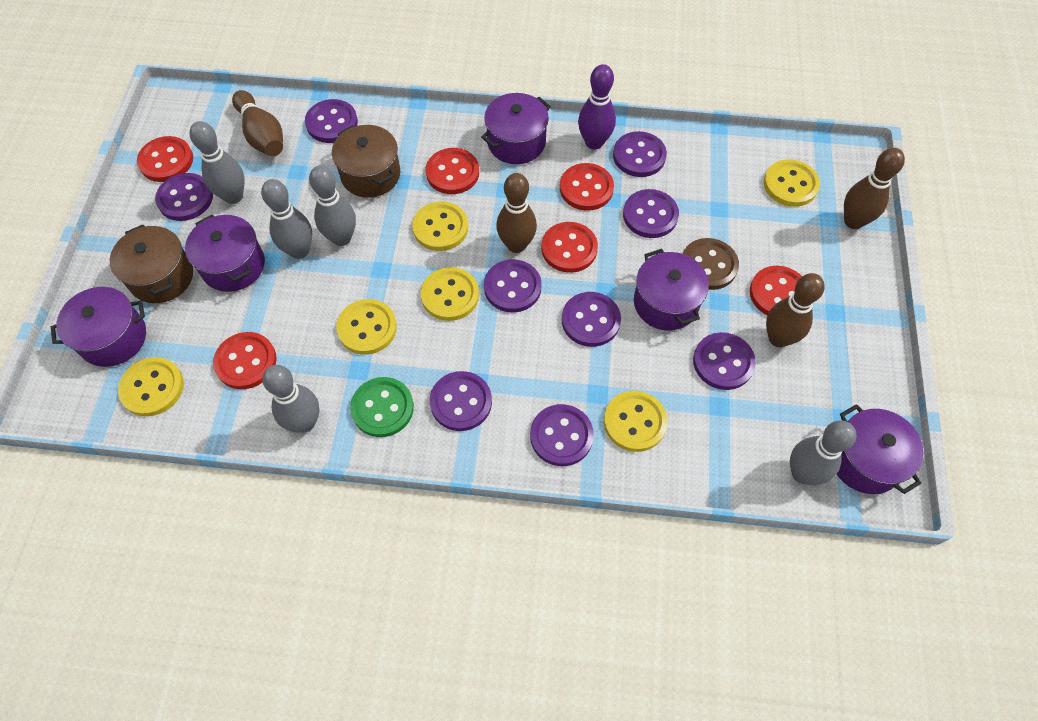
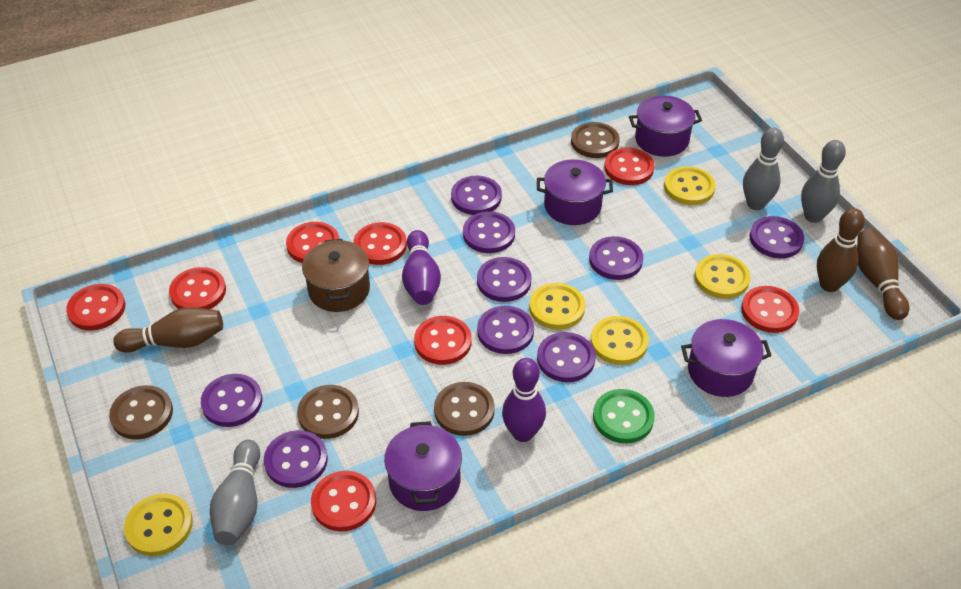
brown bowling pin: [232,90,283,156] [496,173,537,253] [766,273,825,347] [844,148,905,229] = 4 -> [113,307,223,353] [817,208,865,292] [857,228,909,320] = 3
brown button: [683,238,739,290] = 1 -> [109,385,173,440] [297,385,359,439] [434,382,495,436] [571,122,619,158] = 4
brown pot: [110,224,193,303] [332,125,400,198] = 2 -> [302,239,370,312] = 1
grey bowling pin: [189,121,245,204] [261,179,312,259] [262,365,320,433] [309,165,356,246] [790,420,857,485] = 5 -> [210,440,260,545] [743,128,784,210] [801,140,846,223] = 3
purple bowling pin: [578,64,616,150] = 1 -> [402,230,441,305] [502,358,546,442] = 2
purple pot: [51,287,146,367] [185,215,265,292] [481,93,551,164] [634,249,709,331] [837,404,924,494] = 5 -> [384,421,462,511] [537,159,613,225] [629,95,702,157] [681,319,772,397] = 4
red button: [137,136,193,182] [213,332,277,389] [426,148,479,194] [541,222,598,273] [560,163,614,211] [750,266,802,315] = 6 -> [66,284,125,331] [169,267,226,309] [286,222,339,263] [311,471,376,532] [353,222,407,265] [414,316,472,365] [604,147,654,185] [741,286,799,333] = 8
yellow button: [118,357,184,416] [336,299,397,355] [412,201,468,251] [421,267,479,321] [604,391,667,452] [764,159,820,207] = 6 -> [124,494,193,556] [529,283,585,330] [591,316,649,365] [664,166,716,205] [694,254,750,299] = 5

